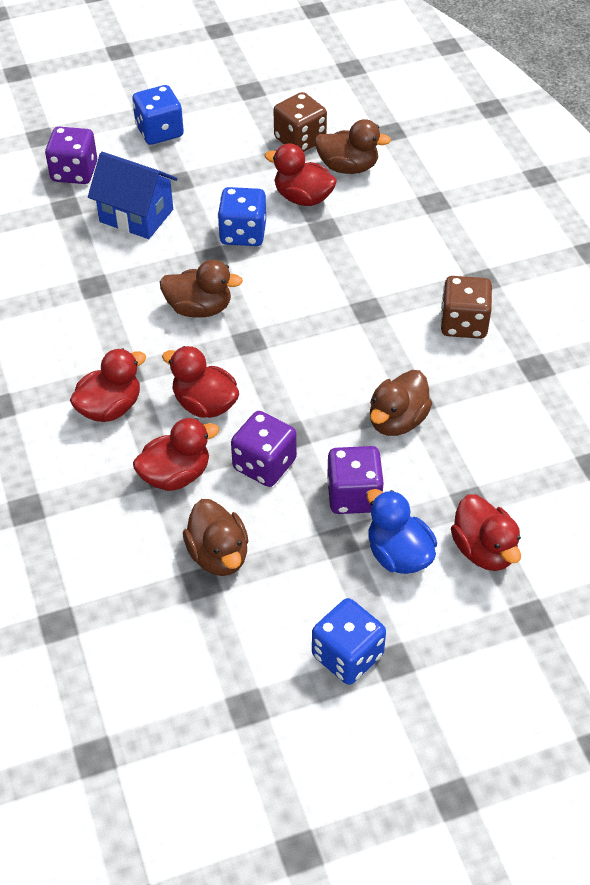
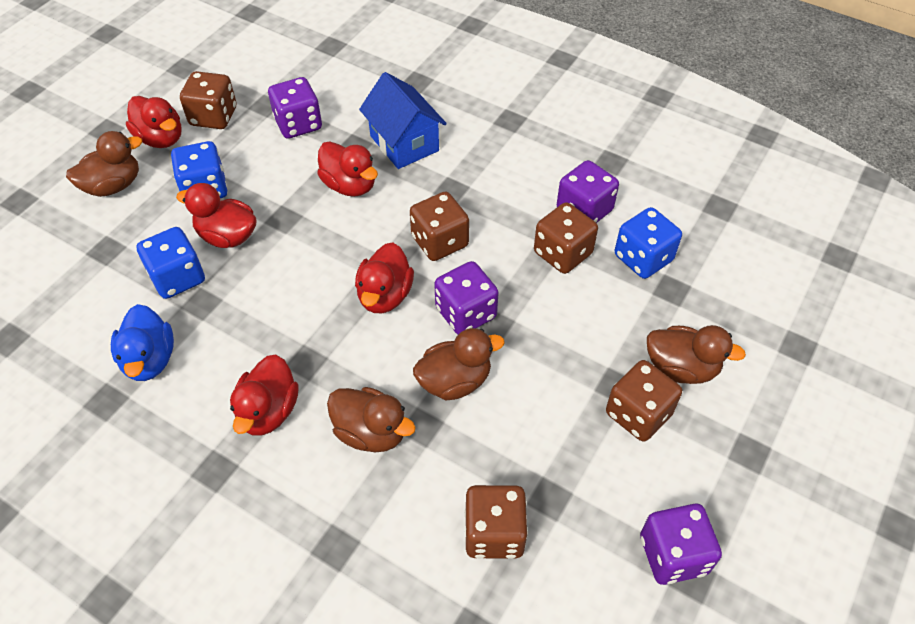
brown dice: [273,92,327,152] [440,276,492,339] = 2 -> [180,71,236,129] [410,192,469,261] [465,485,528,559] [534,202,598,274] [606,360,682,442] = 5
purple dice: [45,127,97,184] [231,411,297,487] [327,446,384,514] = 3 -> [268,77,322,139] [434,261,499,334] [557,160,619,223] [640,504,722,585] = 4

